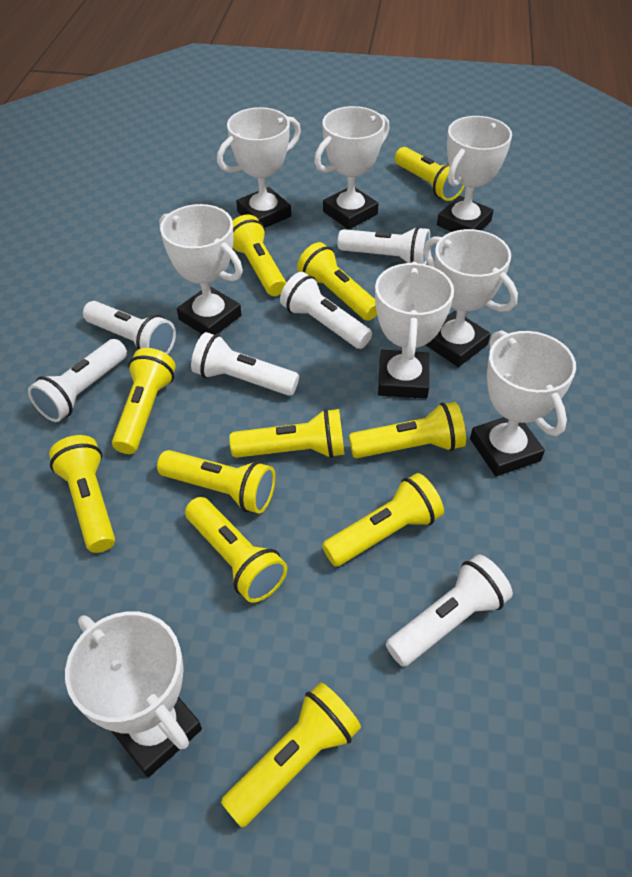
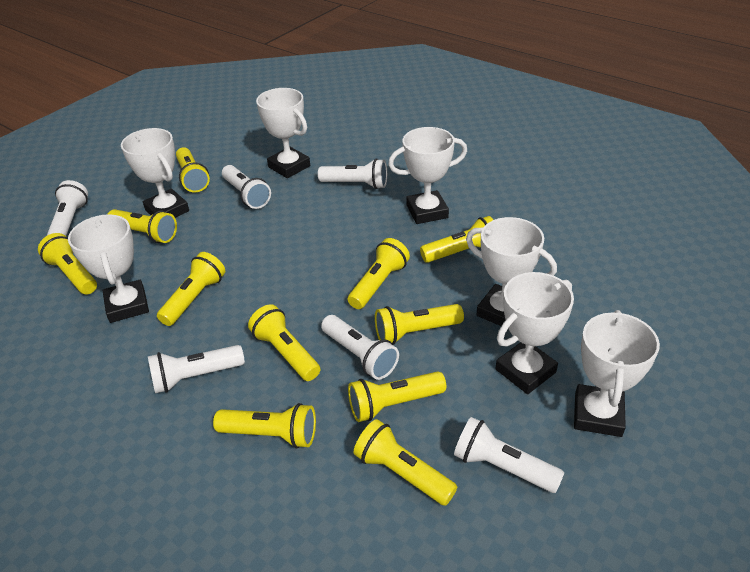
white trophy: [65,611,202,777] [159,204,243,335] [217,107,301,228] [314,106,390,229] [375,262,454,399] [423,229,518,367] [437,116,512,232] [470,330,576,476] = 8 -> [68,214,149,323] [121,128,189,218] [256,88,310,178] [388,127,467,224] [466,217,557,326] [495,272,574,394] [574,310,660,437] = 7

